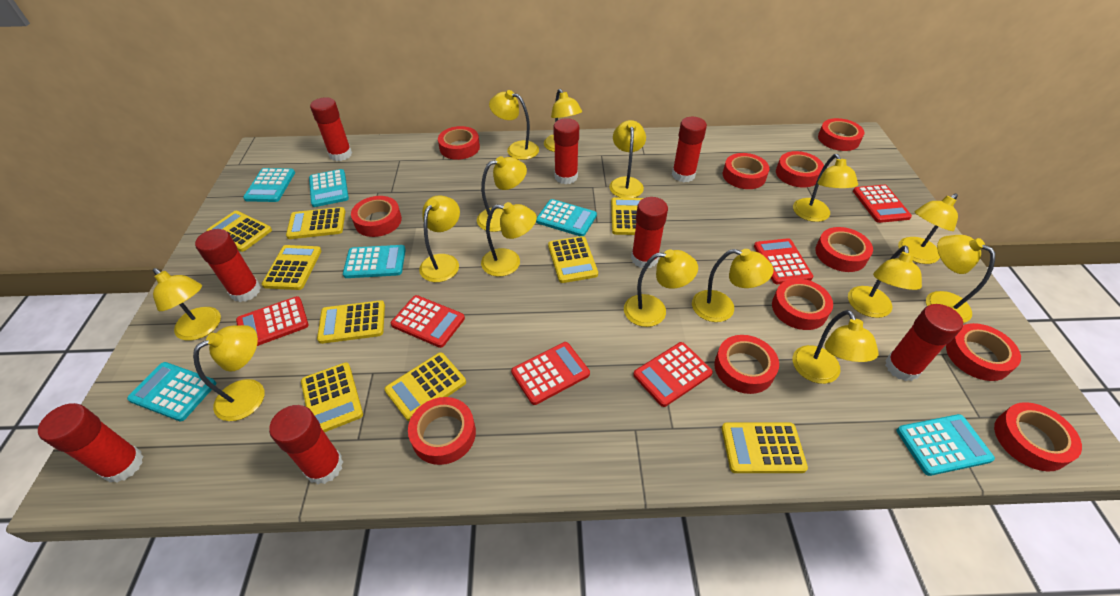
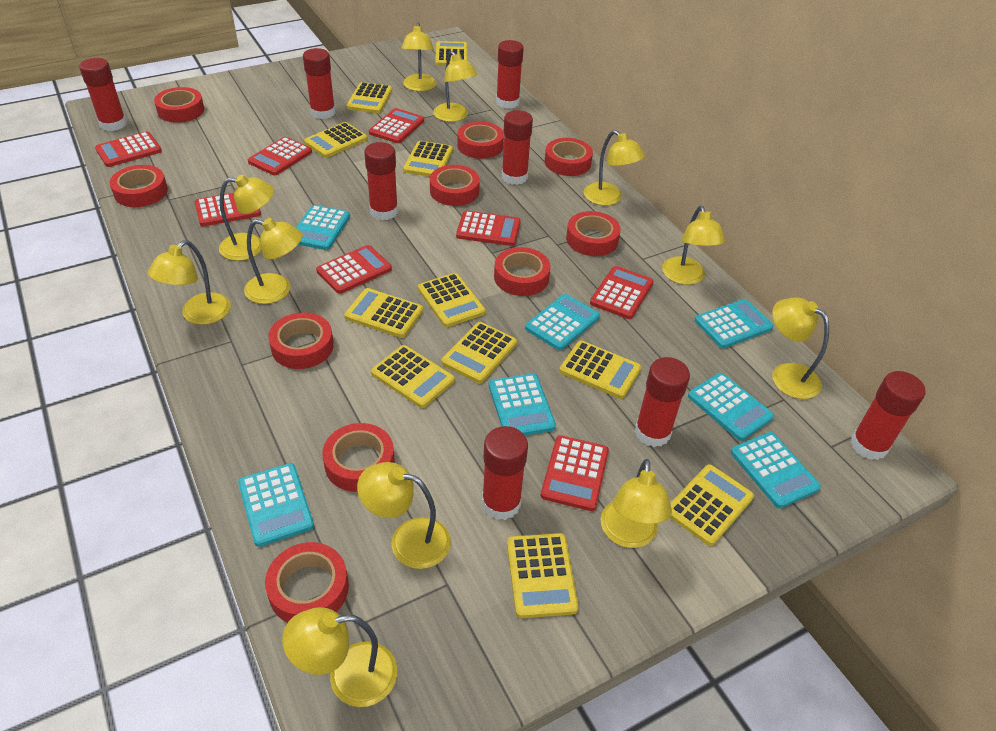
red calculator: [236,296,309,346] [391,295,465,348] [511,342,590,405] [633,342,713,407] [754,238,813,284] [853,185,912,223] = 6 -> [95,132,162,167] [194,193,261,227] [248,137,312,175] [316,245,392,294] [369,108,424,143] [456,211,521,246] [541,435,609,511] [590,266,653,319] = 8
red tape: [351,196,402,237] [408,397,476,465] [438,126,480,160] [714,335,779,394] [723,153,770,189] [772,279,833,330] [776,151,824,187] [815,227,873,272] [818,118,864,151] [946,323,1021,381] [994,402,1082,471] = 11 -> [110,165,168,207] [154,87,204,123] [265,542,349,623] [268,312,334,369] [322,423,395,492] [430,165,480,206] [457,122,504,159] [494,247,551,296] [545,138,593,176] [566,211,621,256] = 10
turquoise calculator: [127,362,216,421] [243,168,295,202] [309,169,349,207] [343,245,406,278] [536,199,597,236] [897,414,995,476] = 6 -> [238,463,314,547] [296,205,350,250] [489,373,556,436] [525,294,600,350] [688,373,774,441] [695,299,773,348] [731,432,821,508] = 7
yellow calculator: [207,211,272,252] [262,245,321,290] [286,207,345,239] [301,362,363,432] [317,300,385,344] [385,352,466,421] [548,236,598,283] [611,197,643,235] [722,422,808,473] = 9 -> [304,122,367,158] [344,288,423,338] [347,82,392,113] [371,345,455,408] [403,141,453,177] [418,273,486,327] [435,41,468,66] [441,322,517,383] [507,533,579,618] [559,341,641,399] [670,464,754,546] = 11
yellow lamp: [153,268,221,341] [193,325,264,421] [419,195,460,282] [477,156,527,232] [481,202,537,277] [489,90,539,160] [544,89,582,152] [609,120,646,198] [624,249,698,327] [692,249,774,322] [793,154,858,222] [793,310,879,384] [848,246,922,318] [898,194,958,264] [926,235,995,323] = 15 -> [148,240,231,325] [219,175,274,261] [244,218,303,304] [282,607,397,707] [357,462,451,569] [401,23,436,91] [433,51,478,122] [584,130,645,206] [601,459,672,548] [662,206,726,285] [772,298,829,399] = 11

